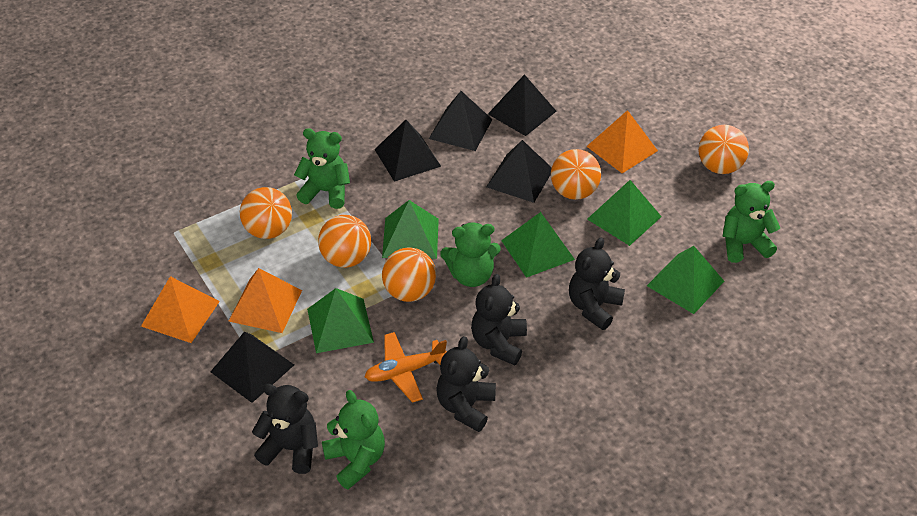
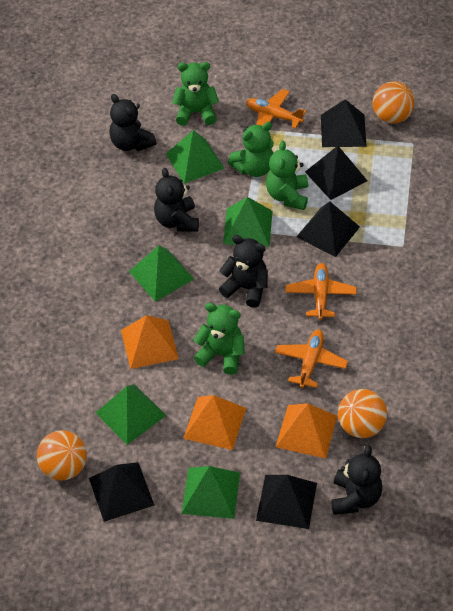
orange ball: [240,187,292,239] [318,215,371,268] [382,247,436,302] [551,149,601,200] [698,125,749,174] = 5 -> [37,430,87,481] [338,389,387,438] [373,81,415,124] = 3
orange plane: [365,332,447,403] = 1 -> [246,89,306,129] [275,330,348,388] [286,263,357,320] = 3

